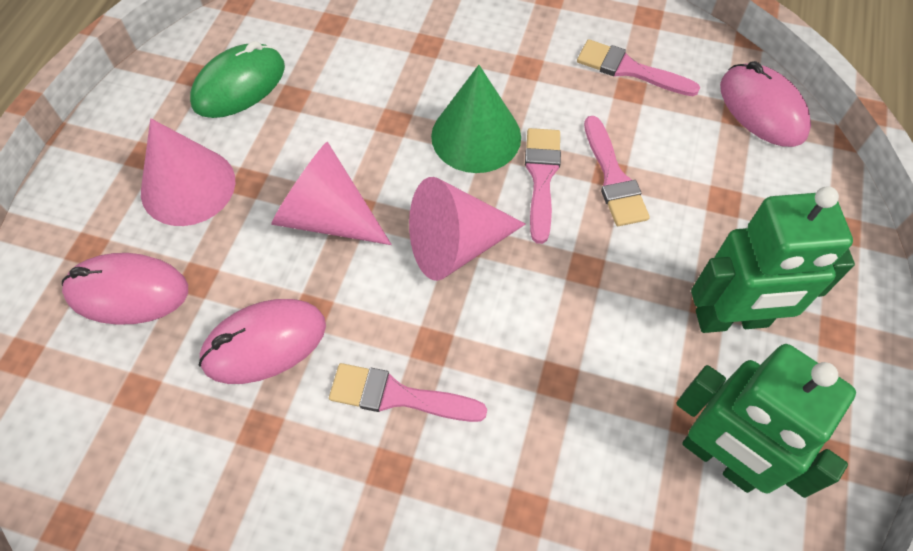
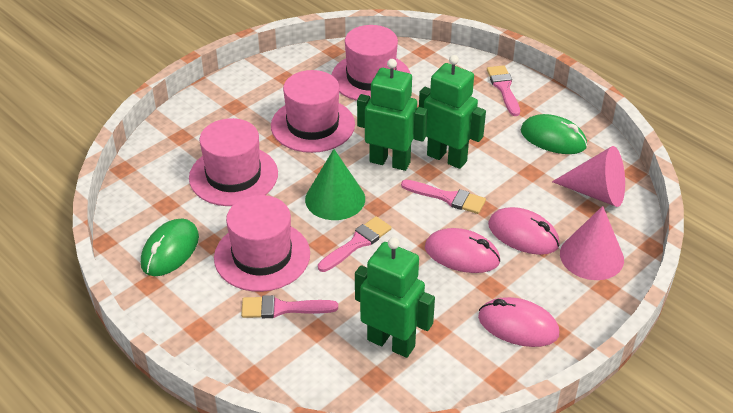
green mouse: [190,41,285,118] = 1 -> [141,219,199,276] [521,114,587,154] = 2
green robot: [676,344,856,498] [691,186,855,333] = 2 -> [355,237,435,358] [357,59,428,171] [419,55,486,169] = 3
pink cone: [141,118,236,226] [271,141,392,245] [409,177,526,281] = 3 -> [552,146,625,207] [560,206,624,280] = 2
pink hat: none = 0 -> [189,118,278,206] [214,195,310,292] [271,70,355,153] [332,25,411,101] = 4

